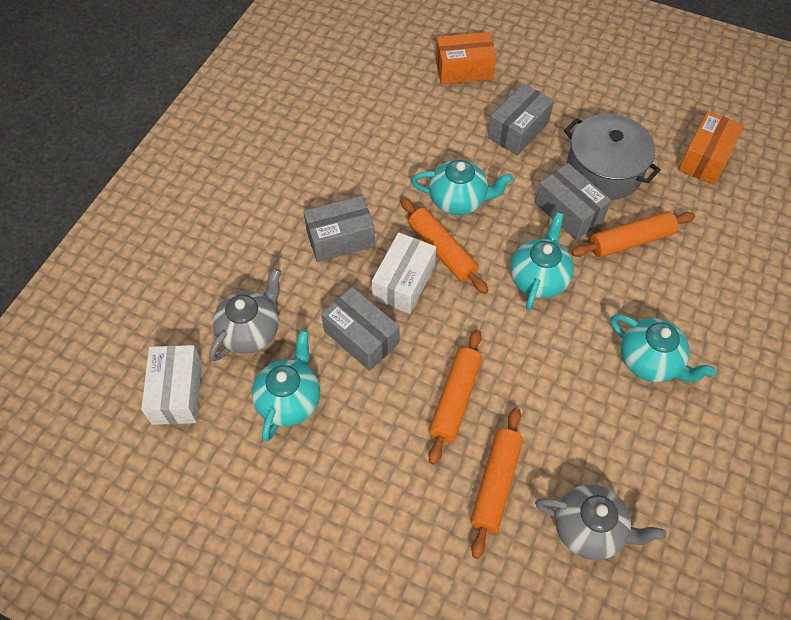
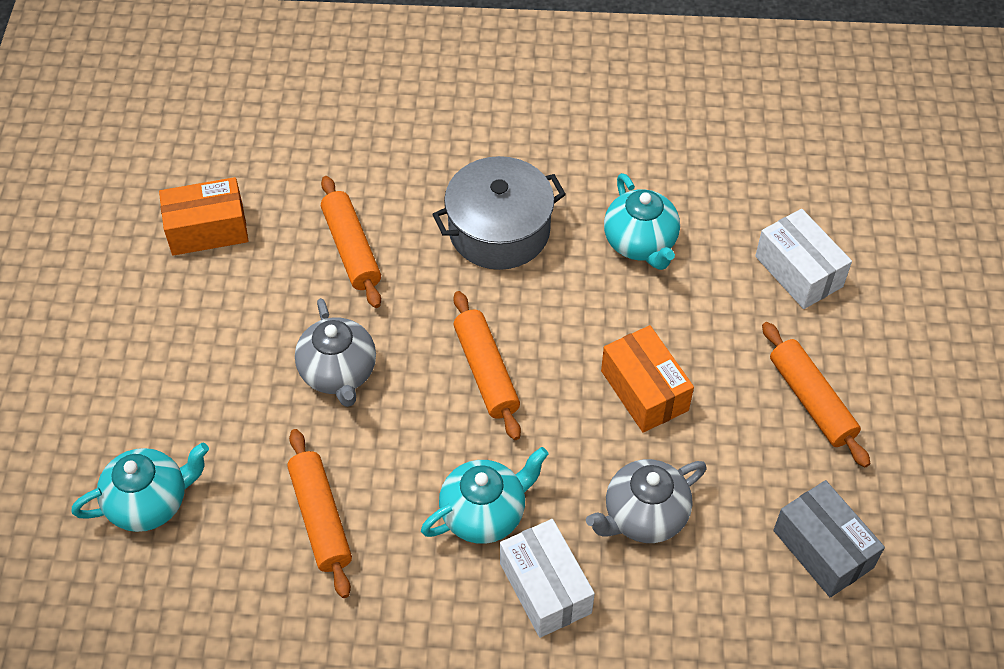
grey box: [303,196,375,262] [321,287,400,371] [488,83,554,155] [535,163,611,240] = 4 -> [773,480,885,597] = 1
turquoise teapot: [252,330,320,442] [411,160,513,215] [510,212,574,310] [611,314,716,382] = 4 -> [72,443,209,532] [421,447,549,544] [604,173,680,270] = 3

